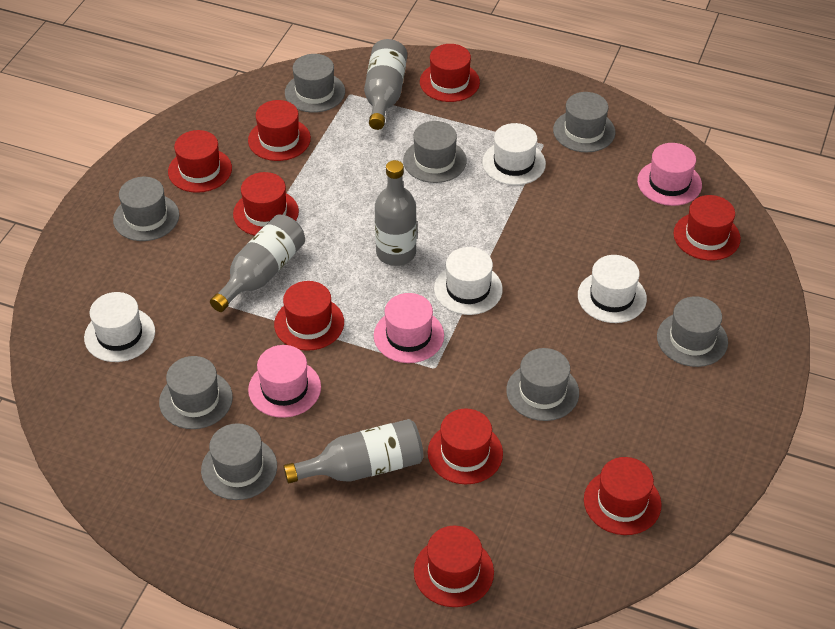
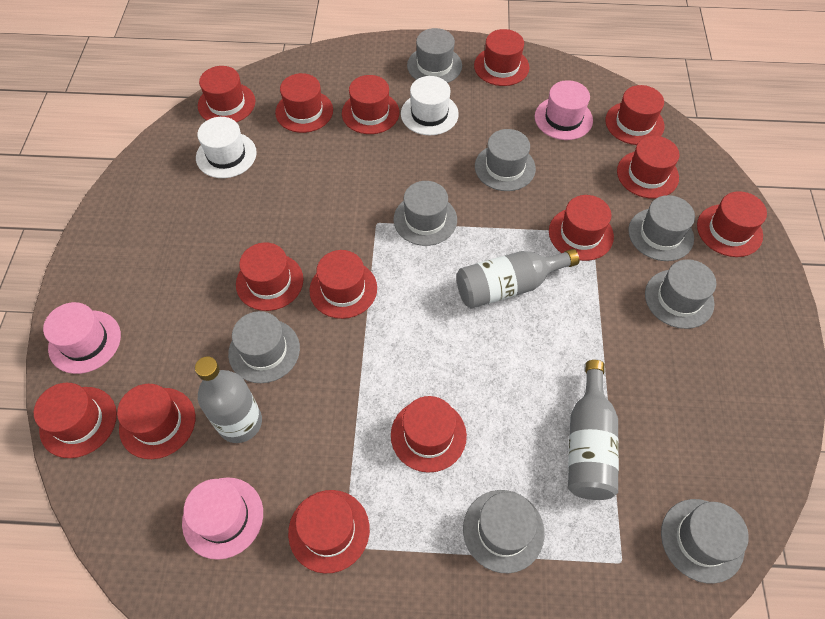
grey bottle: [210,215,305,312] [283,419,424,484] [364,39,407,130] [375,160,417,266] = 4 -> [195,356,262,443] [456,249,579,309] [568,360,619,500] = 3
red hat: [168,130,232,193] [233,172,299,236] [248,100,311,161] [274,281,344,351] [414,526,494,607] [420,44,480,102] [428,409,503,485] [584,457,662,535] [673,195,741,261] = 9 -> [34,383,117,458] [117,384,195,459] [198,66,256,122] [236,243,304,311] [275,73,333,133] [288,490,370,574] [309,250,377,319] [342,75,399,134] [391,396,467,473] [474,29,529,86] [549,195,614,261] [605,85,664,145] [617,136,679,199] [697,191,767,257] = 14
white hat: [84,292,155,362] [434,247,503,315] [482,123,546,185] [578,255,647,323] = 4 -> [196,117,257,178] [401,76,459,135] = 2

